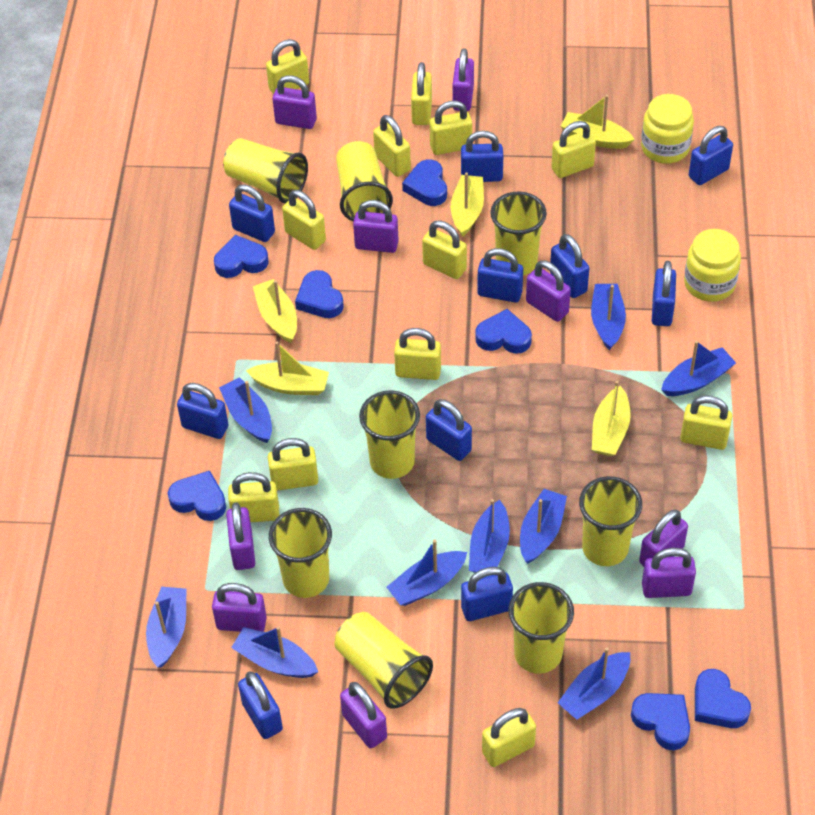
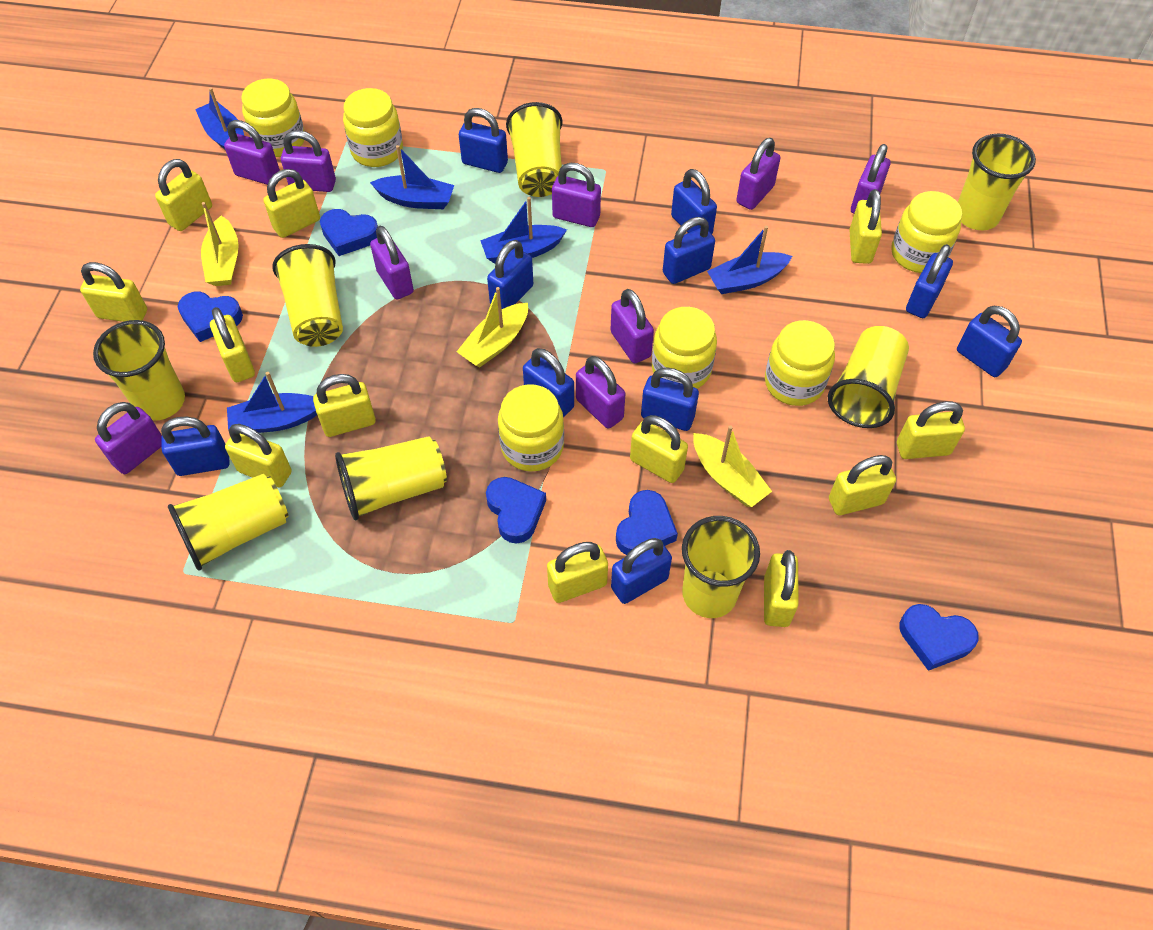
blue boat: [146,587,186,668] [219,377,272,443] [231,626,318,678] [387,540,467,606] [469,499,510,573] [520,489,567,563] [558,648,630,720] [591,284,626,350] [661,341,736,396] = 9 -> [195,87,244,150] [227,372,317,433] [370,145,454,209] [480,197,567,264] [707,226,792,294] = 5
blue heart: [168,471,226,521] [214,235,268,278] [295,270,344,318] [402,160,447,206] [475,309,532,354] [631,693,690,751] [695,669,751,728] = 7 -> [178,291,243,342] [320,209,378,256] [486,477,546,543] [616,490,678,555] [899,604,978,671] = 5
yellow boat: [246,342,329,395] [253,279,297,343] [451,172,484,237] [561,95,635,149] [592,381,631,456] = 5 -> [201,202,239,286] [457,287,528,368] [693,425,772,507] = 3
yellow jar: [641,94,694,164] [684,229,741,302] = 2 -> [241,79,304,157] [343,88,403,167] [498,384,564,472] [652,307,717,389] [765,320,835,406] [891,191,962,273] = 6

